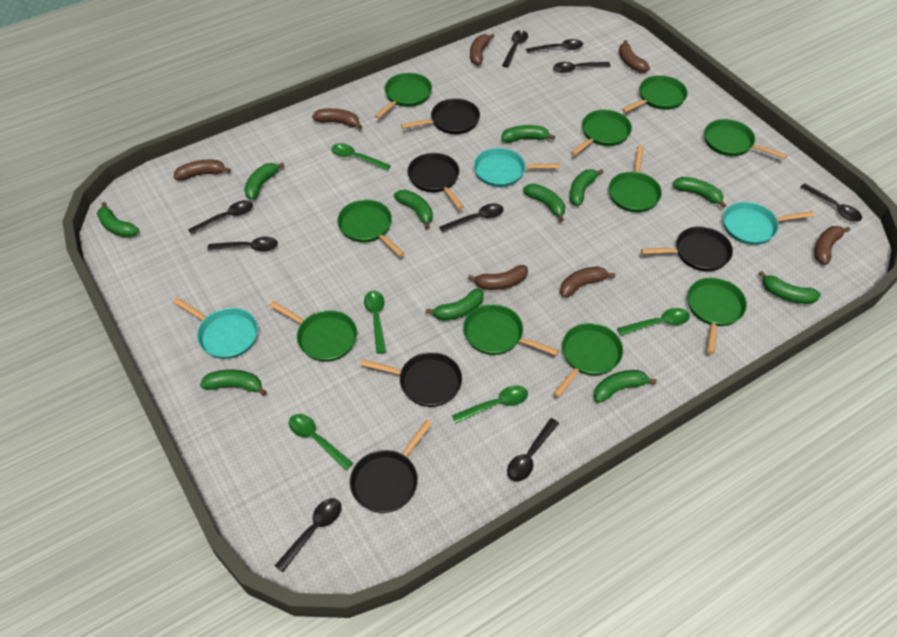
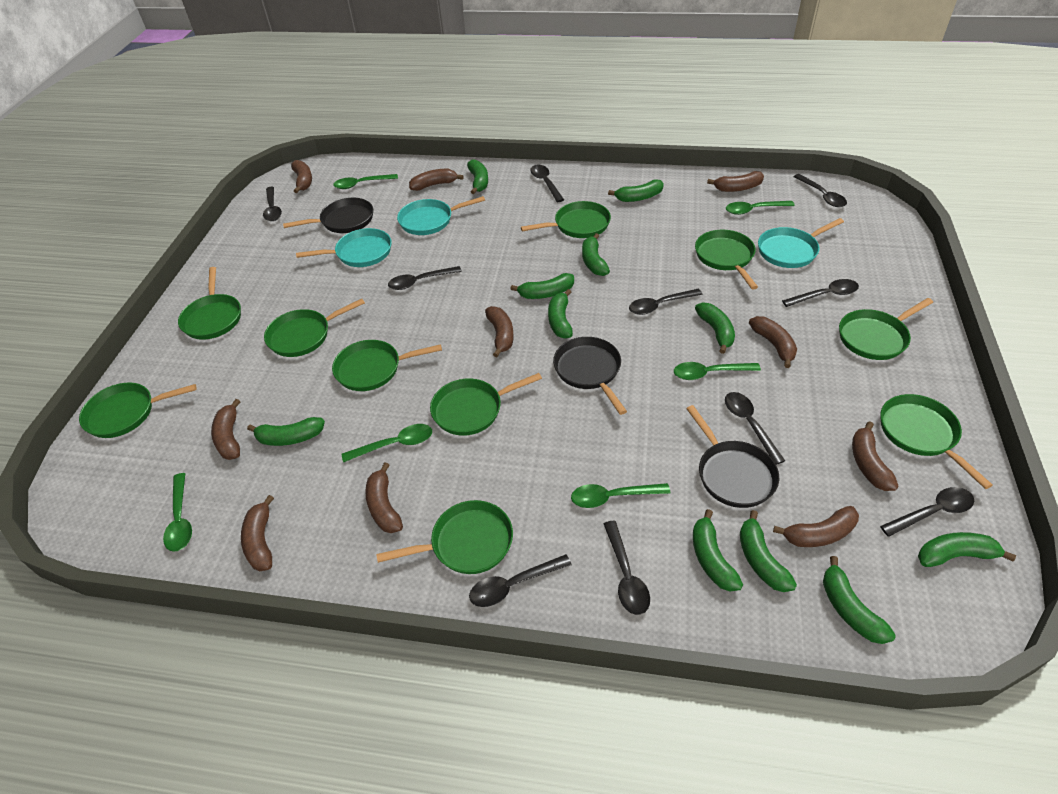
black pan: [350,420,432,513] [360,352,462,407] [401,98,480,134] [408,153,464,209] [641,226,733,271] = 5 -> [283,198,373,233] [553,337,627,415] [686,405,779,508] = 3
black spoon: [188,200,253,235] [207,237,278,252] [275,498,342,572] [439,203,504,233] [502,30,528,67] [507,418,559,481] [526,39,583,53] [553,62,611,73] [800,183,862,222] = 9 -> [263,187,282,221] [388,266,462,290] [469,554,572,607] [530,165,564,202] [604,521,650,615] [629,289,703,315] [725,392,785,465] [782,279,859,307] [793,174,847,207] [880,487,974,537] = 10
brown banana: [174,160,231,181] [312,108,363,129] [468,265,528,290] [470,34,495,65] [560,266,615,298] [619,40,650,73] [814,226,850,265] = 7 -> [211,399,241,460] [241,495,274,571] [291,160,312,193] [365,462,403,533] [409,169,464,191] [485,306,514,357] [707,171,764,192] [749,316,797,368] [773,506,859,547] [852,421,899,491] = 10
green spoon: [289,414,353,470] [331,143,391,171] [364,291,386,354] [452,385,528,423] [617,308,690,336] = 5 -> [163,473,192,552] [333,174,398,189] [342,424,432,463] [571,483,670,508] [674,362,761,380] [726,201,795,215] = 6

